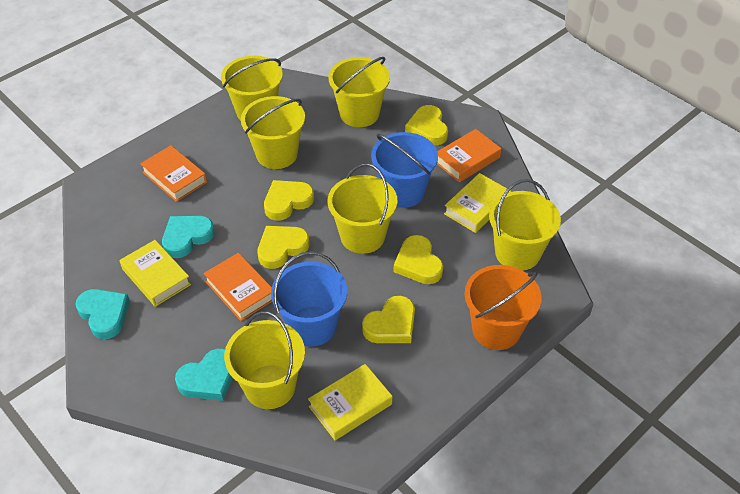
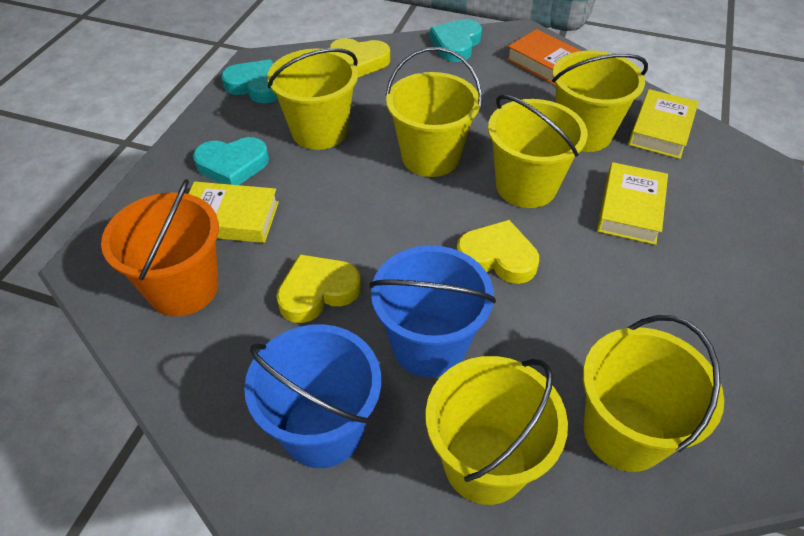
orange book: [140,145,207,202] [204,253,272,321] [437,129,501,182] = 3 -> [506,29,580,86] = 1
yellow heart: [258,226,309,269] [264,180,314,220] [362,296,415,343] [393,235,443,284] [405,105,448,145] = 5 -> [276,254,361,323] [329,38,390,77] [457,220,539,284] = 3

